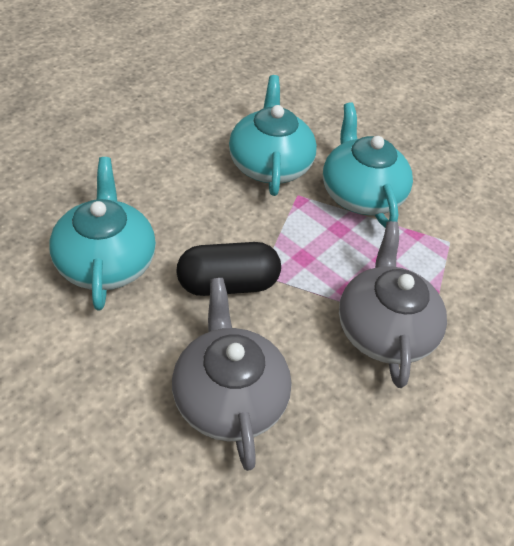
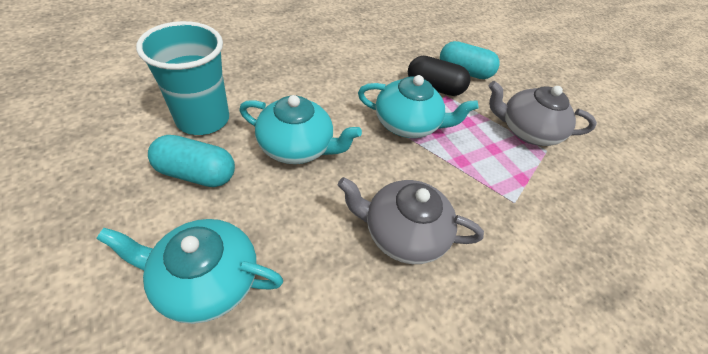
turquoise capsule: none = 0 -> [148,135,235,187] [440,41,500,79] = 2
turquoise cup: none = 0 -> [136,21,229,135] = 1

